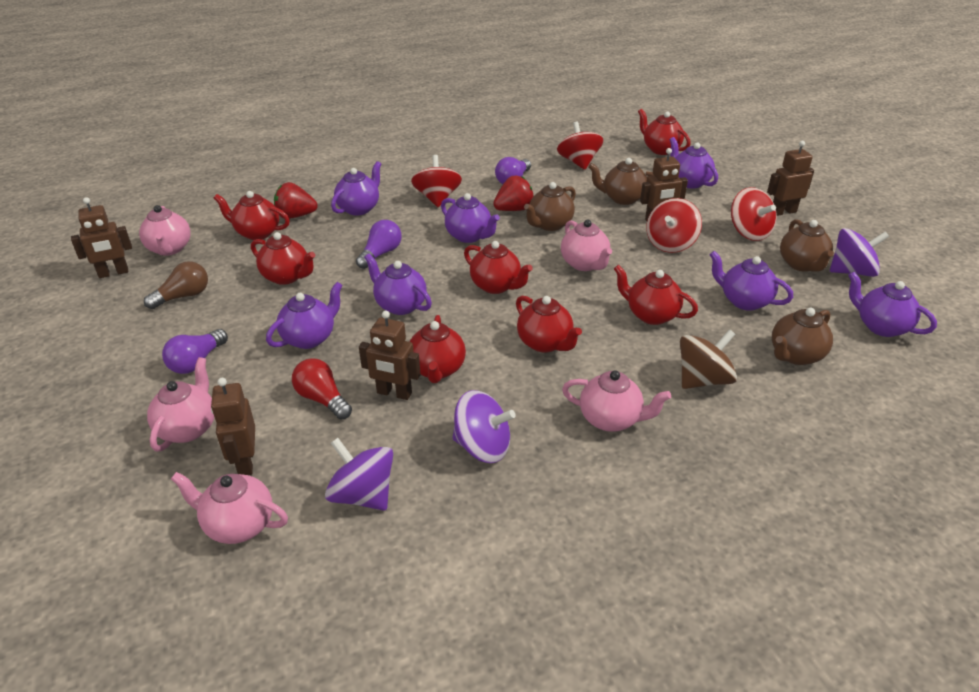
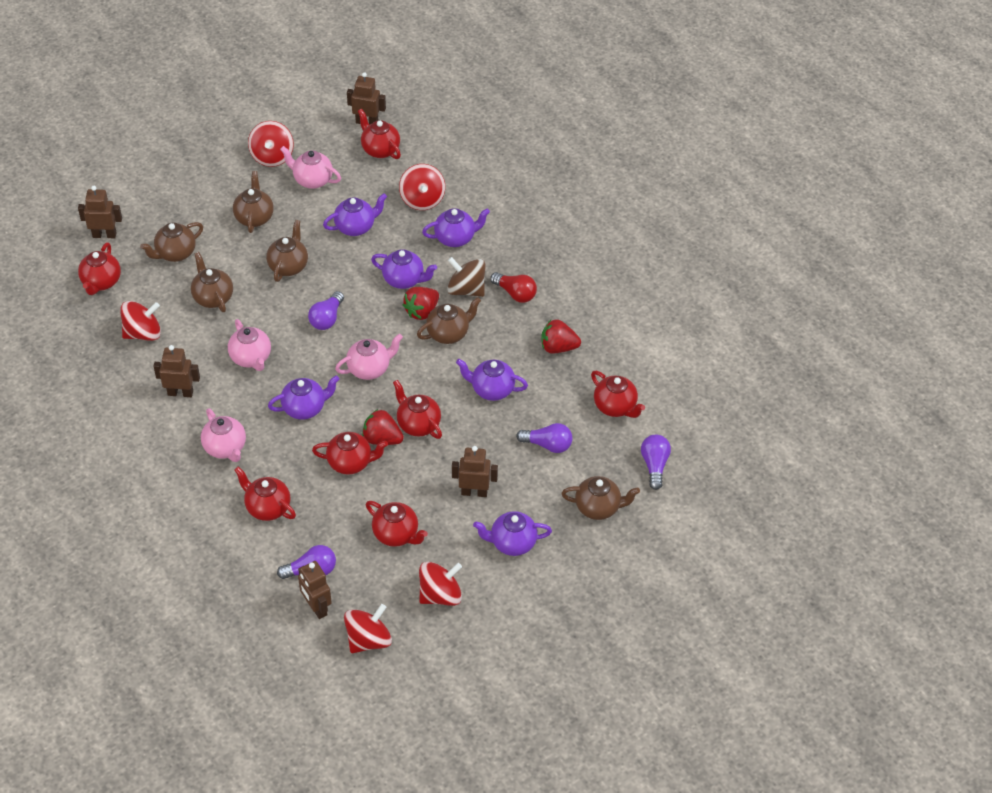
brown light bulb: [144,261,208,309] = 1 -> none = 0
brown teapot: [524,182,576,231] [588,158,654,205] [772,308,833,365] [780,219,834,272] = 4 -> [140,222,203,262] [191,252,233,312] [233,171,274,233] [266,220,308,282] [417,297,481,344] [561,476,640,520] = 6
pink teapot: [139,205,191,256] [147,357,214,451] [171,472,288,544] [561,220,612,271] [562,370,671,432] = 5 -> [201,408,246,462] [228,319,271,371] [280,146,341,189] [335,334,403,380] = 4
purple light bulb: [162,329,228,374] [356,220,402,269] [495,157,531,184] = 3 -> [277,545,336,579] [308,291,344,330] [516,423,573,453] [641,435,671,490] = 4
purple spinning top: [325,438,393,511] [453,390,516,463] [830,228,889,277] = 3 -> none = 0
purple teapot: [266,282,343,349] [331,161,381,215] [364,254,432,315] [441,193,500,243] [669,137,718,188] [709,251,793,311] [848,272,937,337] = 7 -> [268,376,339,420] [323,193,387,236] [371,249,437,289] [422,208,490,247] [456,359,528,401] [473,511,552,556] = 6
red spinning top: [411,155,462,207] [557,121,603,170] [646,198,702,253] [731,187,777,241] = 4 -> [120,301,161,341] [248,121,294,167] [344,604,392,653] [399,164,445,210] [419,562,462,606] = 5
red strawberry: [274,182,318,219] [493,176,534,211] = 2 -> [362,409,404,445] [403,287,439,320] [541,319,581,354] = 3

